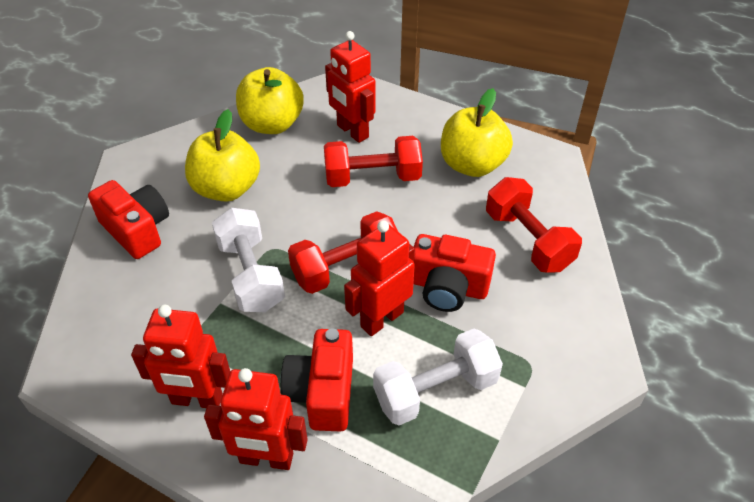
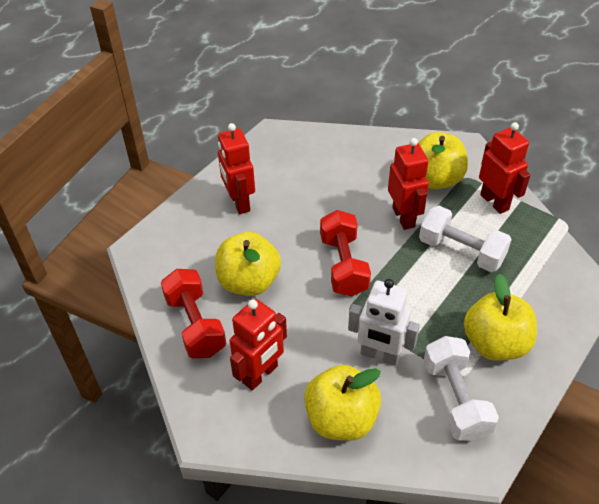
red camera: [88,180,169,259] [280,328,353,432] [413,234,496,312] = 3 -> none = 0
red dumbbell: [288,211,398,294] [324,136,423,187] [486,177,582,273] = 3 -> [161,269,226,358] [320,210,371,296] = 2
white robot: none = 0 -> [348,279,420,366] = 1
yellow apple: [185,109,260,202] [236,67,304,134] [441,88,513,177] = 3 -> [215,232,281,296] [304,365,381,441] [418,132,468,189] [464,274,537,361] = 4

